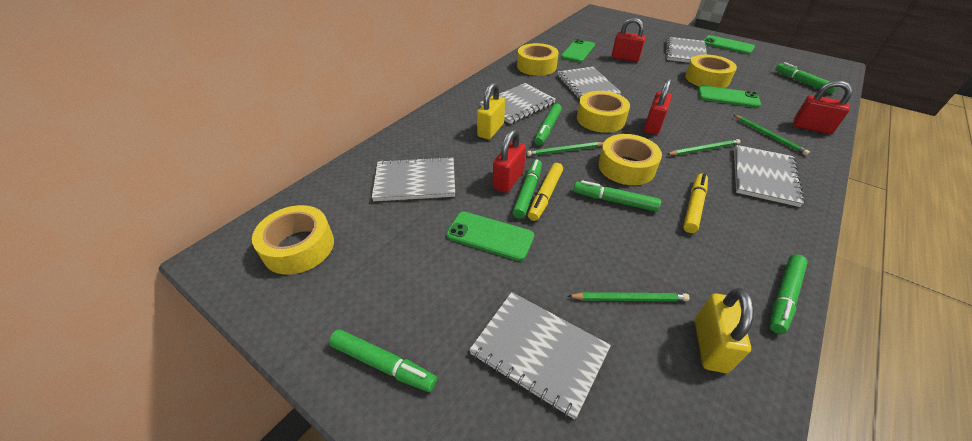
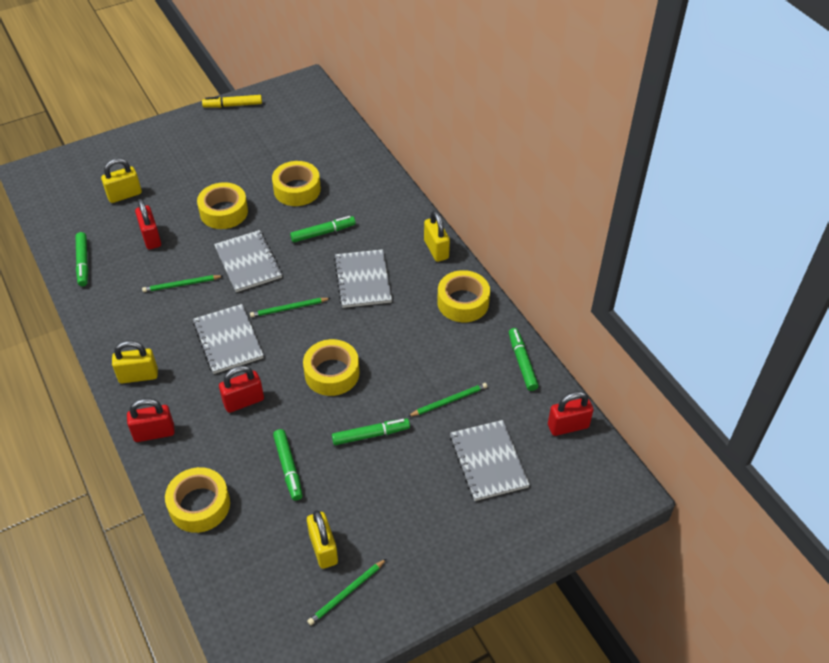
green marker: [329,329,437,392] [512,159,542,219] [534,103,562,145] [574,180,661,212] [769,254,808,334] [775,62,838,94] = 6 -> [76,232,88,286] [273,429,303,501] [290,216,356,242] [332,419,410,445] [509,328,539,391] = 5
green phone: [446,212,534,261] [561,39,595,62] [698,85,761,108] [703,35,755,54] = 4 -> none = 0
grey notebook: [372,157,455,201] [469,292,611,420] [480,83,556,124] [557,67,622,100] [666,37,707,63] [734,145,805,207] = 6 -> [193,304,264,374] [214,230,282,292] [334,249,392,308] [450,420,530,501] = 4
yellow marker: [528,163,563,221] [683,173,708,233] = 2 -> [202,95,262,108] = 1
yellow padlock: [477,82,505,139] [695,288,754,373] = 2 -> [101,158,142,203] [112,341,158,383] [307,510,338,569] [424,211,450,262] = 4

